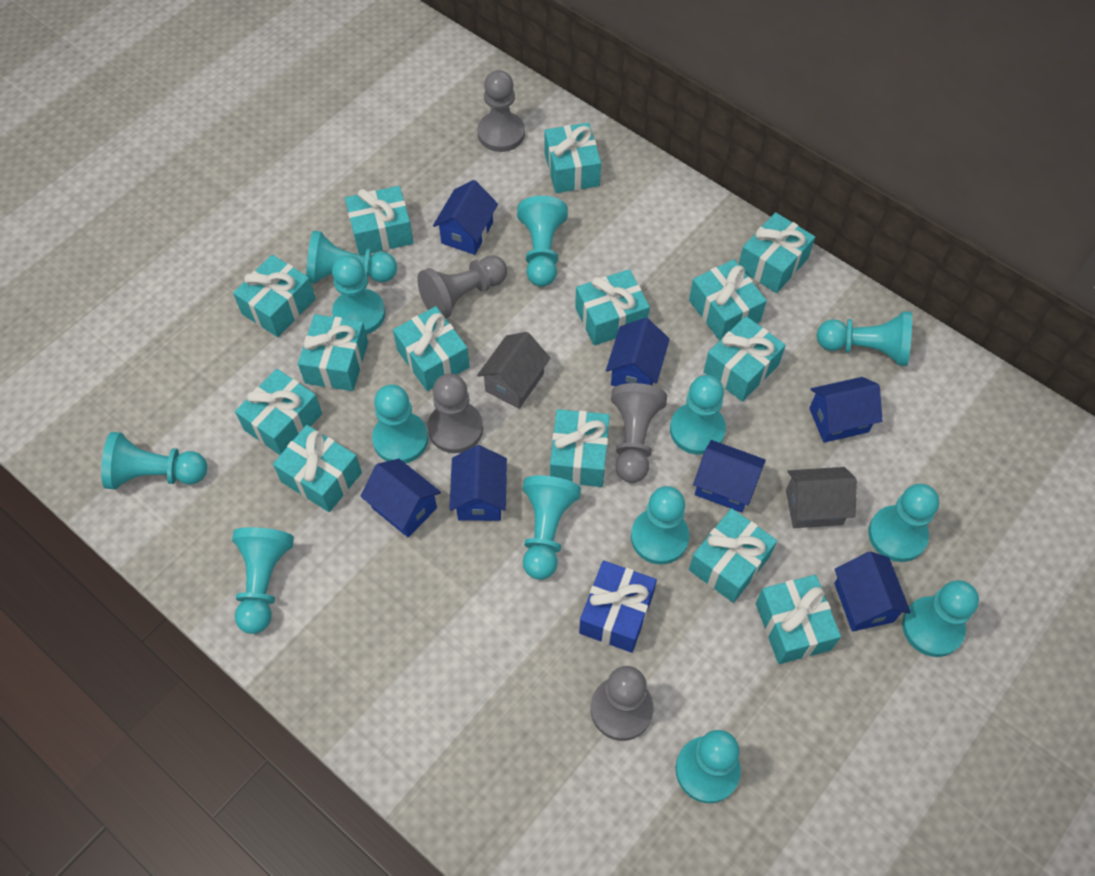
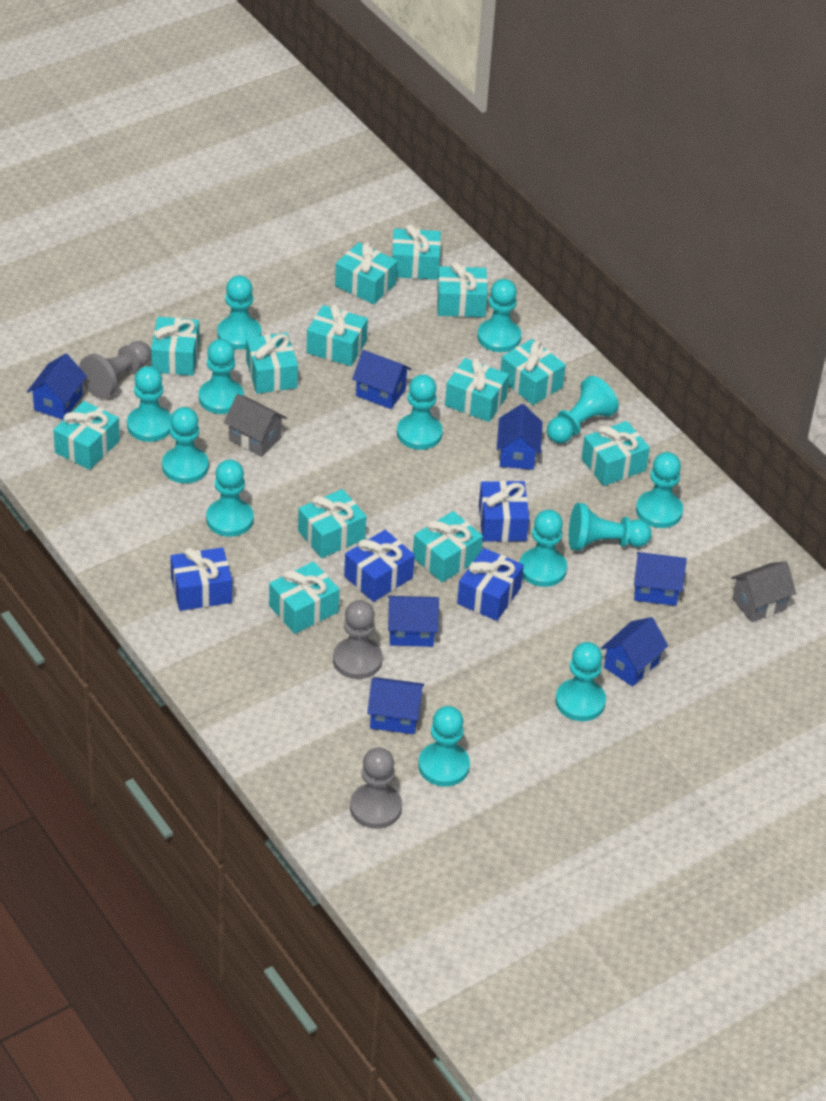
blue gift: [579,560,657,653] = 1 -> [170,547,232,611] [344,530,415,602] [457,548,524,621] [479,481,529,542] = 4
grey pawn: [417,255,507,318] [428,374,483,453] [477,70,525,152] [591,666,654,741] [611,383,667,483] = 5 -> [79,341,151,398] [333,600,383,679] [350,747,402,829] = 3
turquoise gift: [233,255,316,337] [235,369,322,455] [273,425,362,512] [298,314,368,391] [345,186,413,255] [393,306,470,391] [544,123,601,193] [550,409,610,487] [575,269,650,346] [689,259,767,341] [689,508,777,603] [704,316,786,402] [739,212,815,293] [756,575,841,664] = 14 -> [53,401,120,470] [151,317,199,376] [246,333,298,394] [269,561,340,634] [298,489,366,558] [307,304,368,366] [335,242,398,304] [392,224,441,280] [413,511,483,583] [437,262,488,317] [445,358,509,422] [500,339,566,405] [581,421,650,486] = 13

